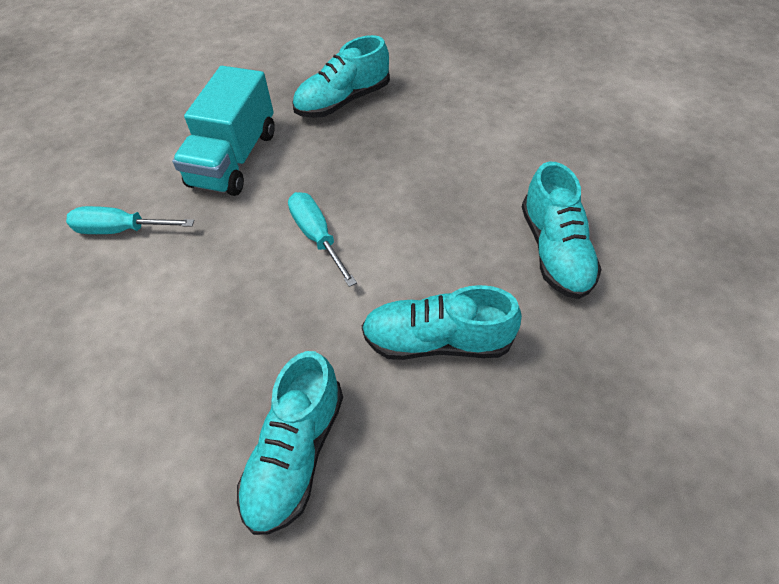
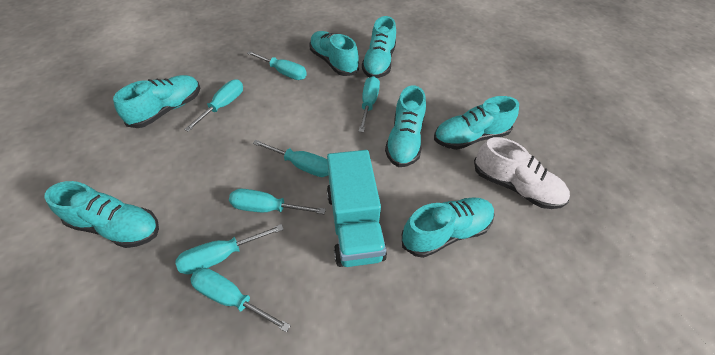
turquoise screwdriver: [66,206,194,234] [288,192,357,287] = 2 -> [175,224,284,274] [184,79,243,132] [190,268,291,333] [229,189,326,214] [247,51,307,80] [253,140,328,177] [358,76,380,132] = 7
turquoise shoe: [237,351,343,535] [292,35,390,118] [362,285,522,360] [522,162,602,299] = 4 -> [44,181,159,248] [113,75,200,128] [310,31,359,76] [362,16,396,78] [385,86,426,167] [402,197,494,258] [434,96,519,150] = 7
white shoe: none = 0 -> [474,137,570,209] = 1

